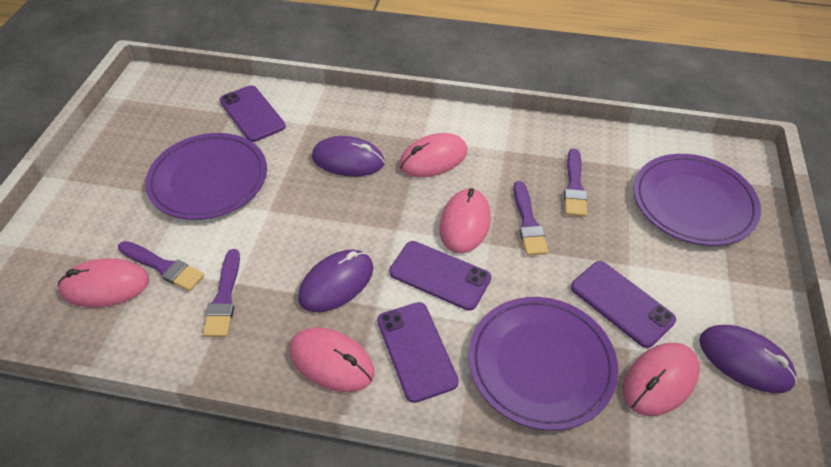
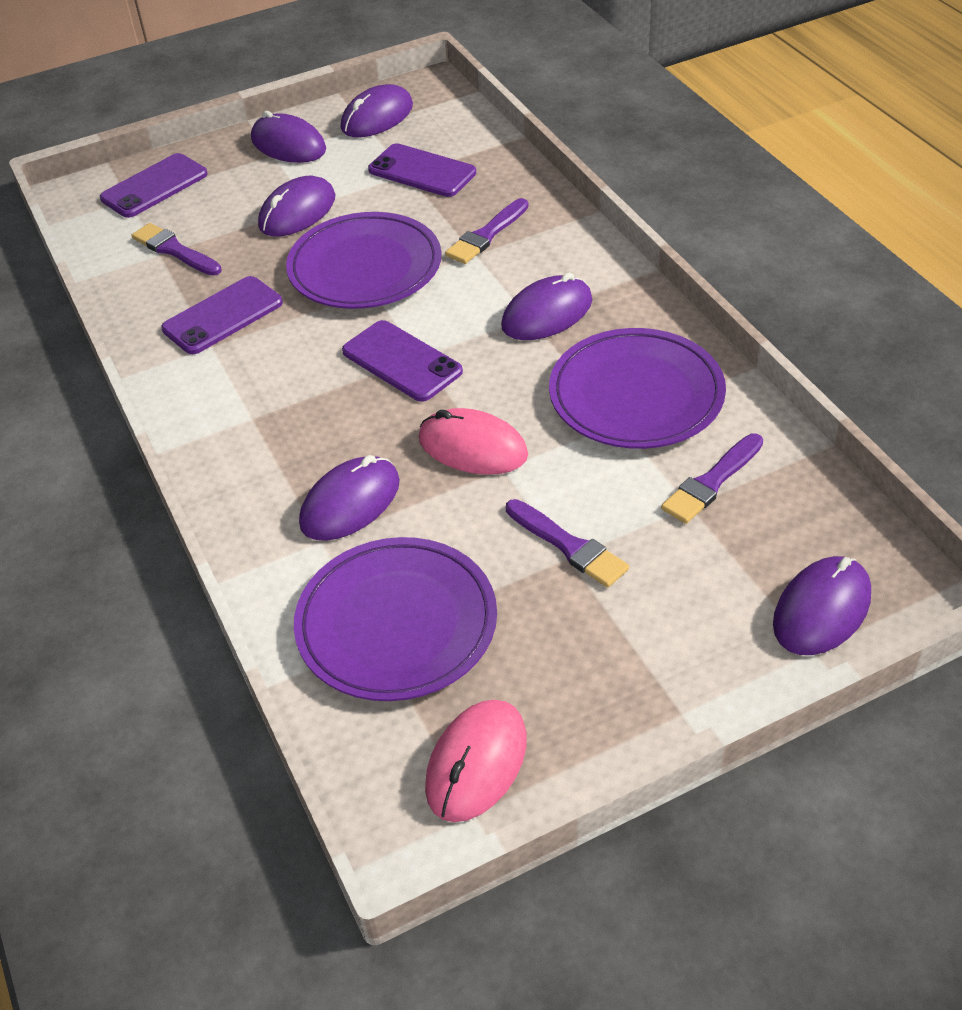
pink mouse: [58,258,149,308] [289,327,374,392] [399,133,467,177] [439,188,491,253] [623,343,700,416] = 5 -> [419,408,528,475] [425,700,527,822] = 2
purple mouse: [298,250,373,312] [312,136,385,176] [699,325,797,393] = 3 -> [251,111,326,163] [258,176,335,237] [299,455,400,541] [341,84,413,137] [501,273,592,340] [773,556,871,655] = 6

